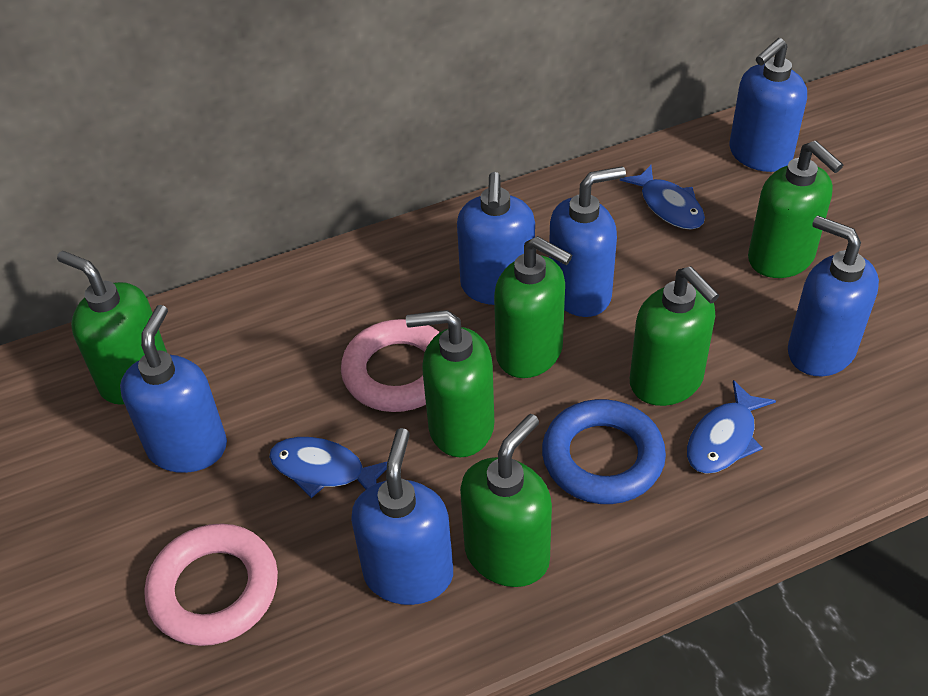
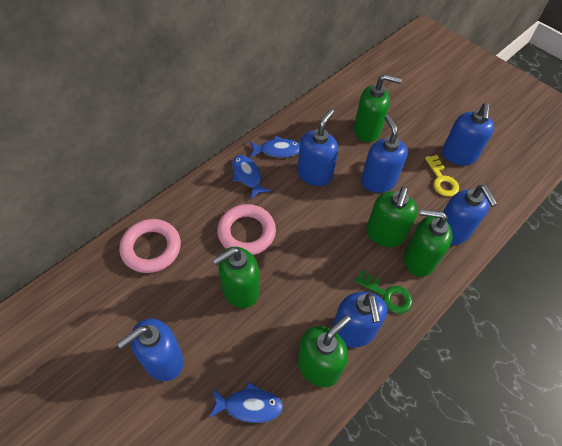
blue ring: [542,399,666,504] = 1 -> none = 0
green key: none = 0 -> [355,270,413,314] = 1
green soap dispenser: [57,251,167,405] [406,310,494,457] [460,414,552,587] [494,236,572,378] [630,266,720,406] [748,141,843,278] = 6 -> [212,247,259,308] [297,315,351,387] [354,74,402,142] [366,187,418,247] [404,209,453,277] = 5
yellow key: none = 0 -> [425,155,459,197] = 1

